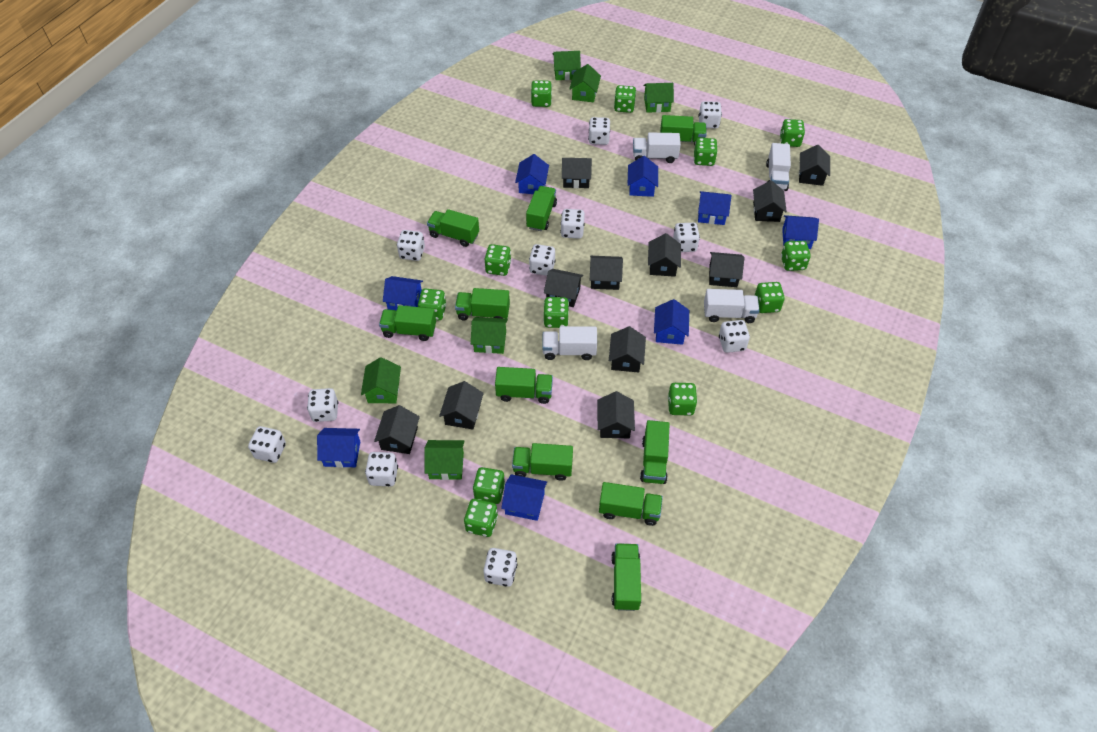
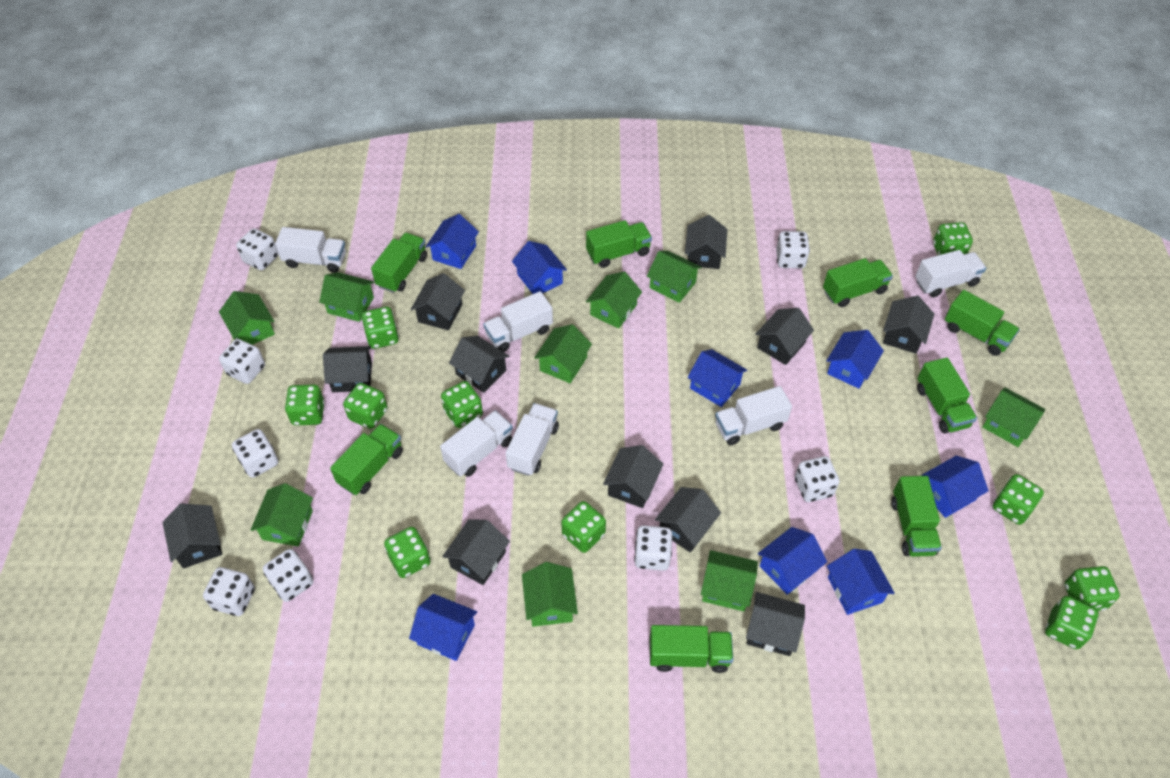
green dice: [418,288,446,320] [464,499,498,537] [473,467,505,504] [485,244,511,276] [531,80,552,107] [543,297,569,328] [614,85,636,113] [668,383,697,416] [694,138,718,166] [755,282,785,313] [780,119,805,147] [781,241,811,271] = 12 -> [285,384,325,426] [343,383,388,429] [361,307,399,349] [384,527,430,578] [441,381,483,428] [561,501,606,553] [933,222,973,255] [993,474,1044,525] [1045,596,1099,649] [1065,566,1120,611] = 10
green house: [361,357,401,403] [424,440,465,480] [471,317,508,354] [553,51,581,80] [569,64,601,102] [643,83,674,113] = 6 -> [219,291,275,345] [251,483,313,547] [319,272,374,322] [522,562,578,627] [534,324,592,383] [586,272,642,329] [647,251,702,303] [701,550,758,611] [982,387,1046,447] = 9
green truck: [379,305,436,341] [427,209,479,247] [455,288,510,320] [495,367,553,404] [512,443,573,481] [526,186,557,231] [599,482,663,526] [611,543,641,611] [640,420,670,484] [660,115,707,145] = 10 -> [330,424,403,495] [371,233,427,293] [586,220,652,268] [650,625,733,673] [823,258,893,307] [891,476,942,557] [917,357,977,433] [945,290,1020,356] = 8
white dice: [248,426,286,463] [307,388,338,422] [365,452,398,487] [397,230,425,261] [484,548,517,587] [529,244,556,276] [560,209,585,239] [588,117,610,145] [673,223,700,252] [698,101,722,128] [719,320,750,353] = 11 -> [203,567,255,616] [219,339,265,384] [232,429,278,478] [236,228,278,270] [263,549,313,602] [634,525,672,571] [776,231,810,268] [795,456,839,502] = 8
white truck: [542,326,597,360] [633,133,681,163] [704,289,760,323] [766,143,791,191] = 4 -> [275,227,346,273] [440,410,513,477] [483,291,553,352] [506,403,559,476] [715,386,792,445] [915,250,986,297] = 6

